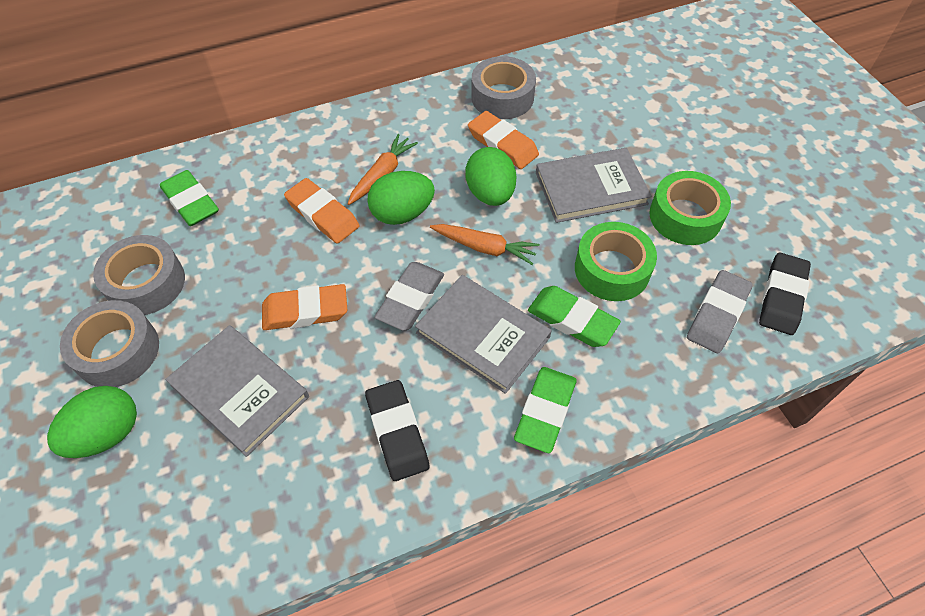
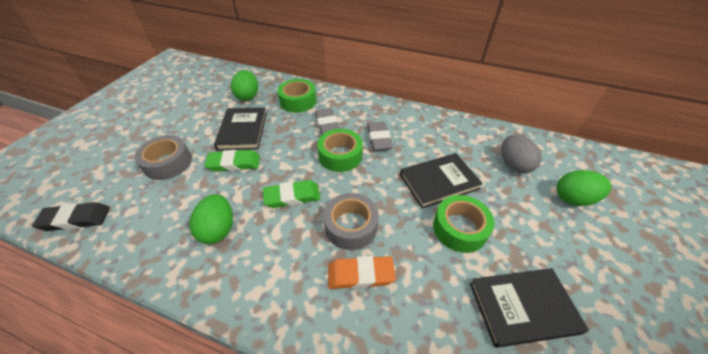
black book: none = 0 -> [214,107,267,151] [400,153,483,209] [470,268,589,348] = 3
black eraser: [365,380,429,481] [759,252,811,335] = 2 -> [32,202,110,231] = 1
green eraser: [160,170,219,226] [514,367,577,453] [528,286,621,347] = 3 -> [204,150,260,172] [263,180,320,208] = 2
green tape: [575,222,657,301] [649,171,731,245] = 2 -> [277,79,317,113] [317,129,363,172] [433,195,494,253] = 3
grey book: [165,325,309,457] [415,275,552,394] [536,148,652,223] = 3 -> none = 0
grey egg: none = 0 -> [501,135,541,173] = 1
grey tape: [60,300,159,387] [93,235,185,315] [471,56,536,119] = 3 -> [135,135,192,180] [323,193,379,250] = 2
orange carrot: [348,134,418,205] [430,224,539,265] = 2 -> none = 0
orange eraser: [262,284,347,330] [284,178,359,244] [468,111,539,169] = 3 -> [328,256,396,289] = 1

